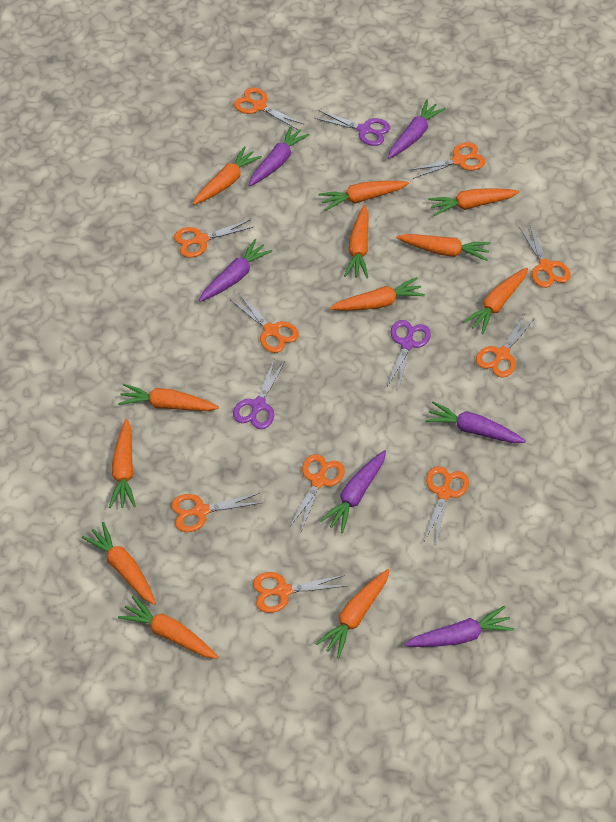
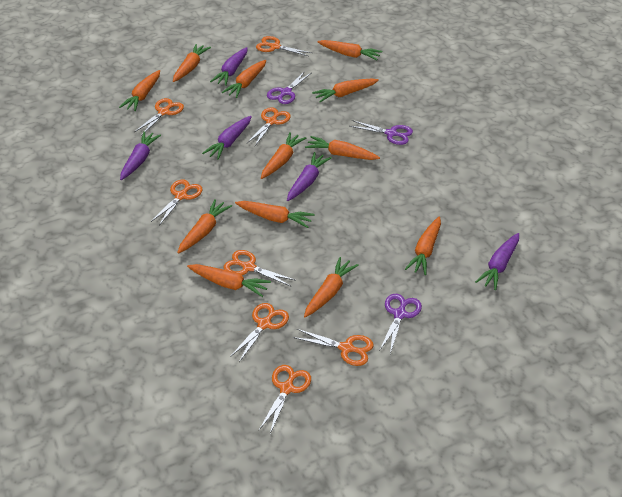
orange scissors: [171,493,261,532] [174,220,253,258] [231,292,299,353] [234,87,303,130] [253,572,346,613] [289,454,345,531] [410,142,485,179] [424,466,469,544] [476,314,536,378] [519,225,571,288] = 10 -> [135,98,184,136] [151,179,203,225] [223,250,296,286] [230,303,289,362] [247,107,291,146] [256,36,312,56] [259,365,311,434] [293,329,374,366] = 8
purple carrot: [199,239,273,302] [249,125,310,186] [320,450,386,533] [388,100,445,159] [404,606,514,647] [425,401,526,443] = 6 -> [120,131,161,180] [202,116,252,160] [210,47,248,86] [287,152,332,201] [475,233,519,290] = 5

